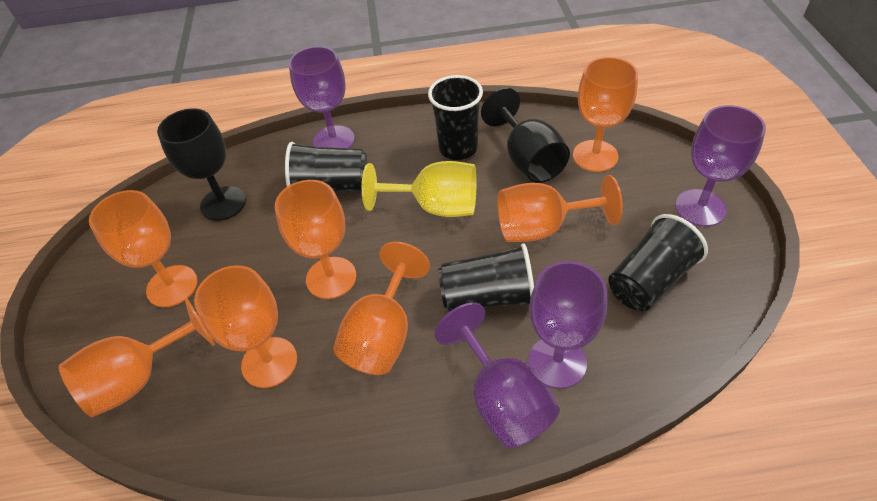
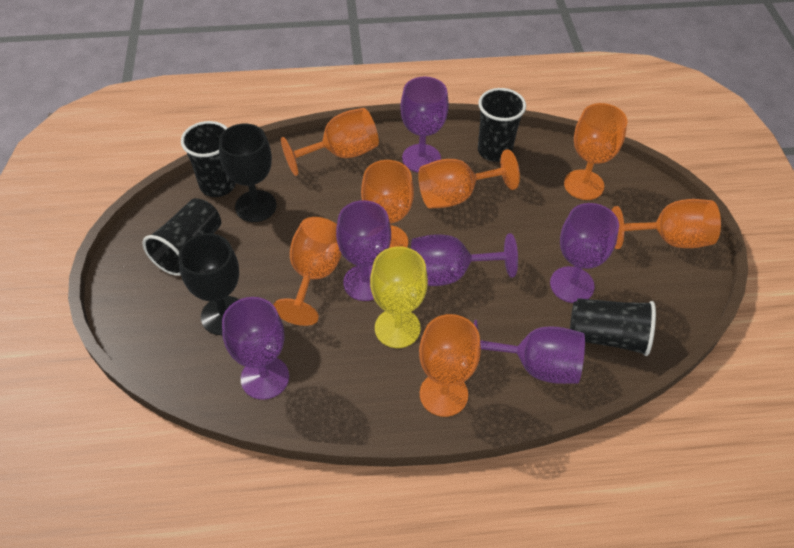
purple goblet: [289,46,355,148] [434,302,560,448] [529,261,607,389] [675,105,766,227] = 4 -> [222,297,289,400] [336,200,391,301] [400,77,449,173] [411,233,518,286] [474,320,585,384] [550,203,619,303] = 6

